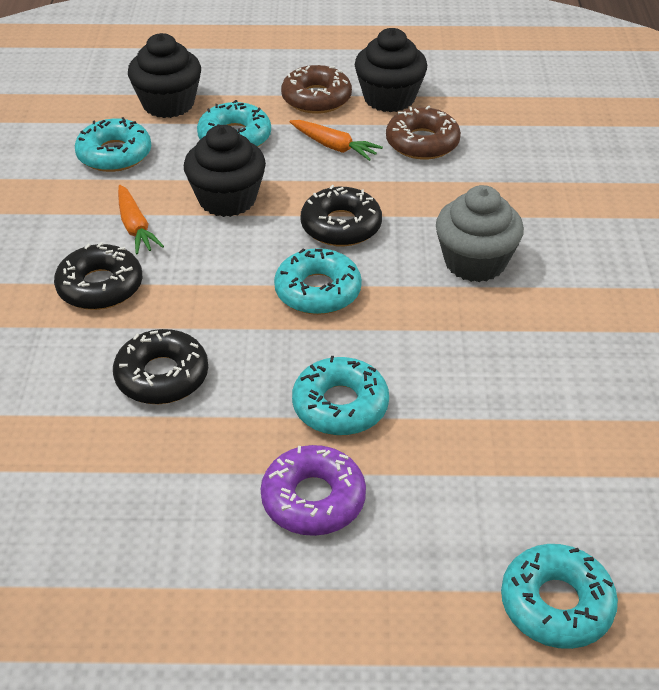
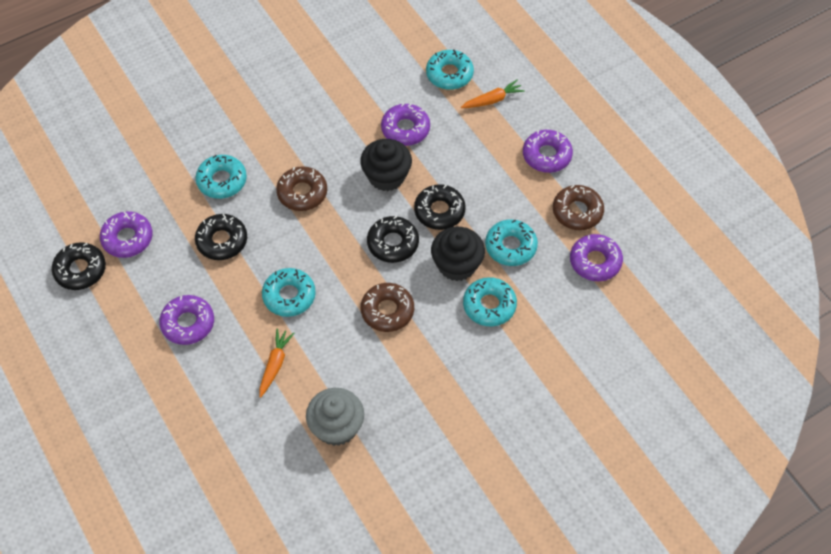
black cupcake: [128,33,201,118] [184,125,266,217] [355,28,427,112] = 3 -> [360,139,412,191] [431,227,485,281] = 2
black donut: [54,242,143,310] [113,329,208,404] [301,185,382,246] = 3 -> [52,242,106,290] [195,214,247,260] [367,216,419,263] [414,184,465,230] = 4
brown donut: [281,65,352,114] [386,105,461,160] = 2 -> [276,166,327,211] [361,283,414,332] [553,185,604,230] = 3
purple donut: [261,445,366,536] = 1 -> [100,211,153,258] [159,295,214,345] [381,103,430,146] [523,130,573,173] [570,234,623,281] = 5

